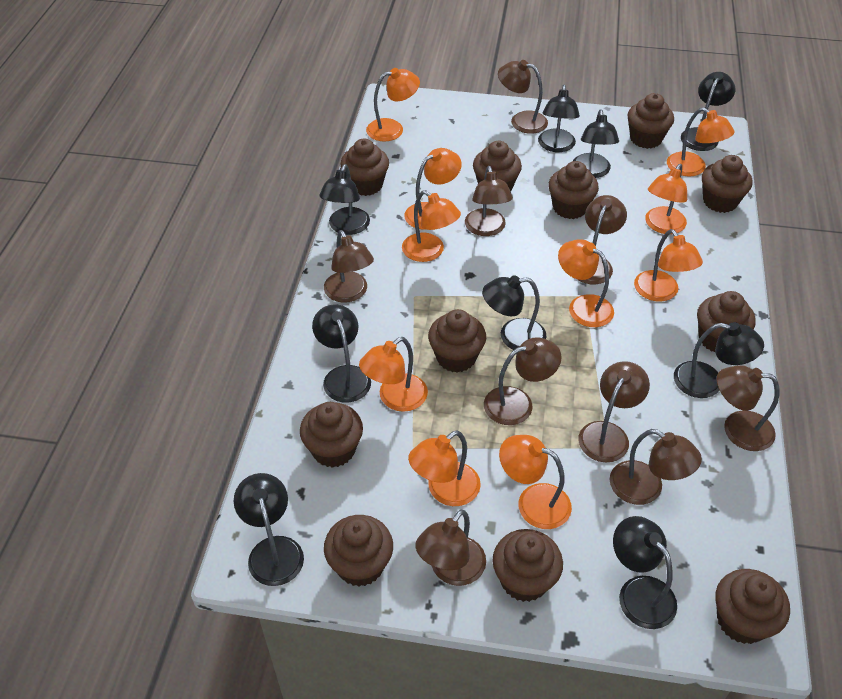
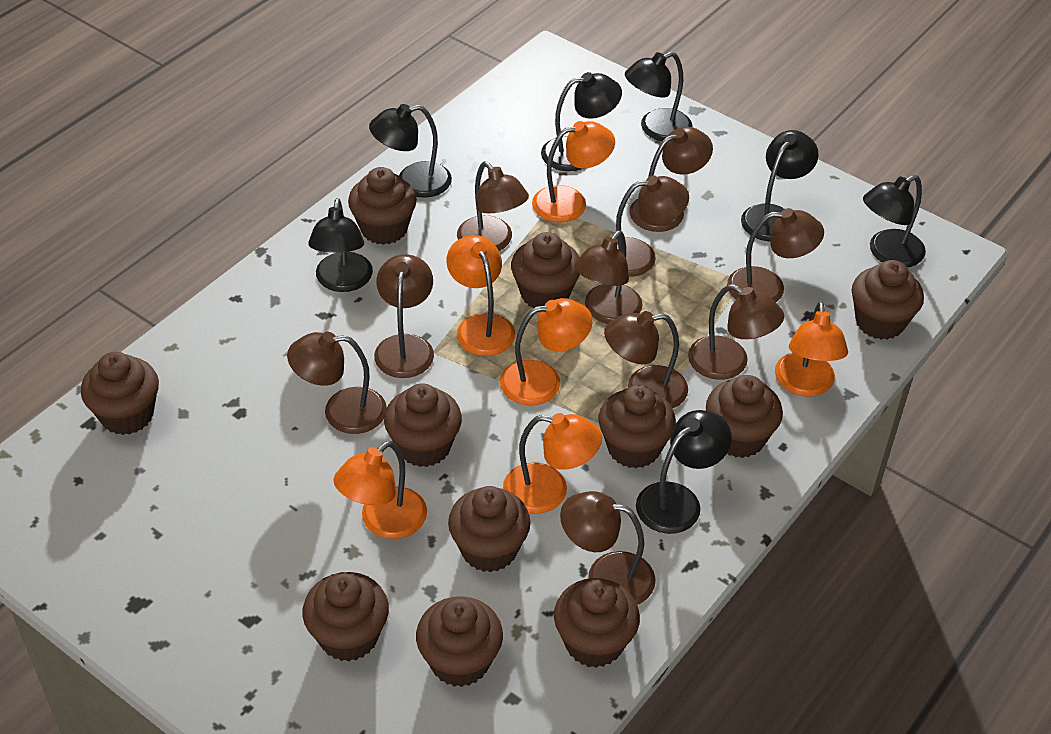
black lamp: [234,473,304,586] [312,304,371,403] [320,164,370,235] [482,275,547,350] [538,85,580,152] [573,109,619,178] [613,516,677,629] [674,322,764,398] [681,72,736,151] = 9 -> [308,198,373,292] [369,104,452,198] [541,72,622,171] [625,52,692,141] [636,410,732,534] [741,130,819,241] [863,175,926,267] = 7
brown lamp: [324,230,374,303] [415,510,486,586] [465,166,513,236] [484,337,562,425] [498,60,548,134] [577,195,627,284] [578,361,650,462] [609,429,702,505] [717,365,779,451] = 9 -> [287,332,387,434] [374,254,434,378] [457,161,529,251] [560,491,655,605] [574,230,643,324] [604,311,688,409] [616,176,689,277] [629,126,713,232] [688,284,784,380] [727,208,824,302] = 10
orange lamp: [359,337,428,412] [366,68,420,141] [402,190,461,262] [404,148,462,230] [408,430,481,506] [499,435,572,529] [558,239,614,327] [634,229,703,302] [645,164,687,234] [667,108,735,176] = 10 -> [334,441,427,539] [447,235,515,356] [500,298,593,405] [503,413,602,514] [532,121,615,222] [775,301,848,397] = 6

